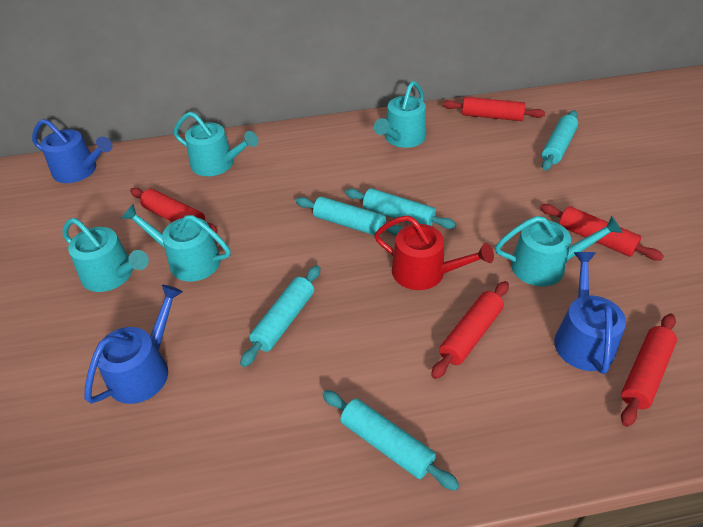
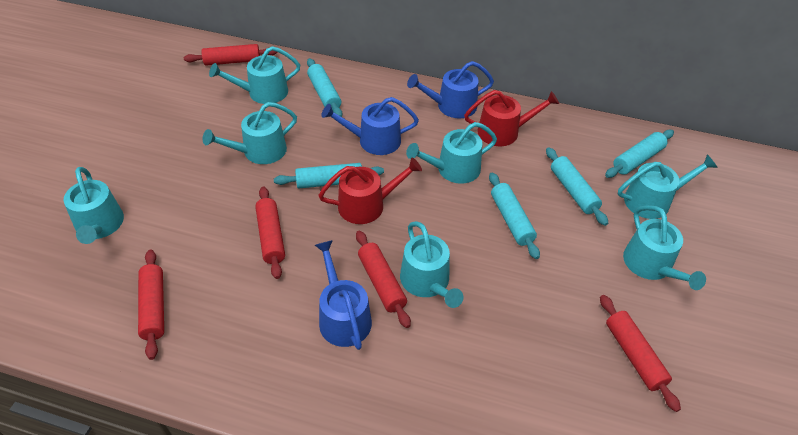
red watering can: [374,215,494,290] = 1 -> [318,158,422,224] [464,90,559,146] = 2
turquoise watering can: [63,218,149,292] [121,204,231,281] [173,111,258,176] [374,81,426,148] [495,216,622,286] = 5 -> [63,167,124,244] [203,102,297,164] [209,46,300,104] [400,221,464,308] [406,122,497,184] [618,154,718,219] [623,205,706,290] = 7

